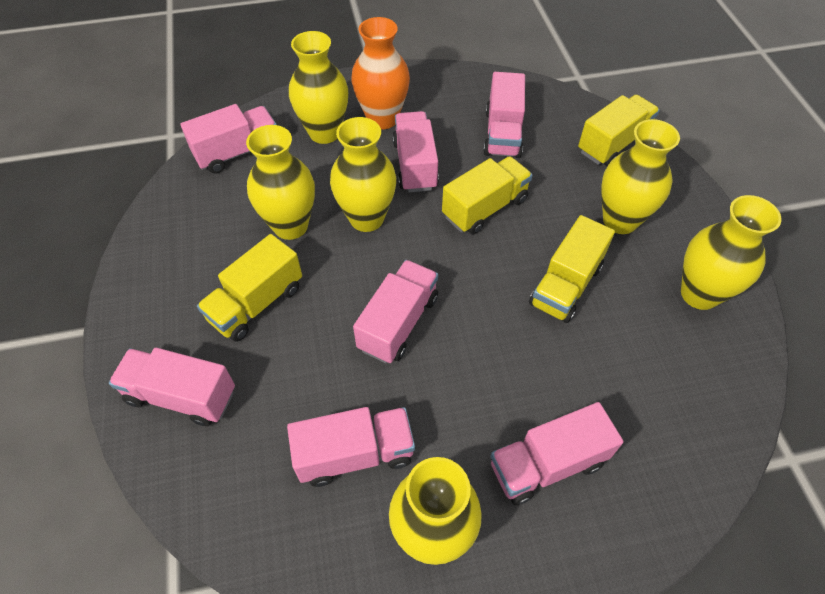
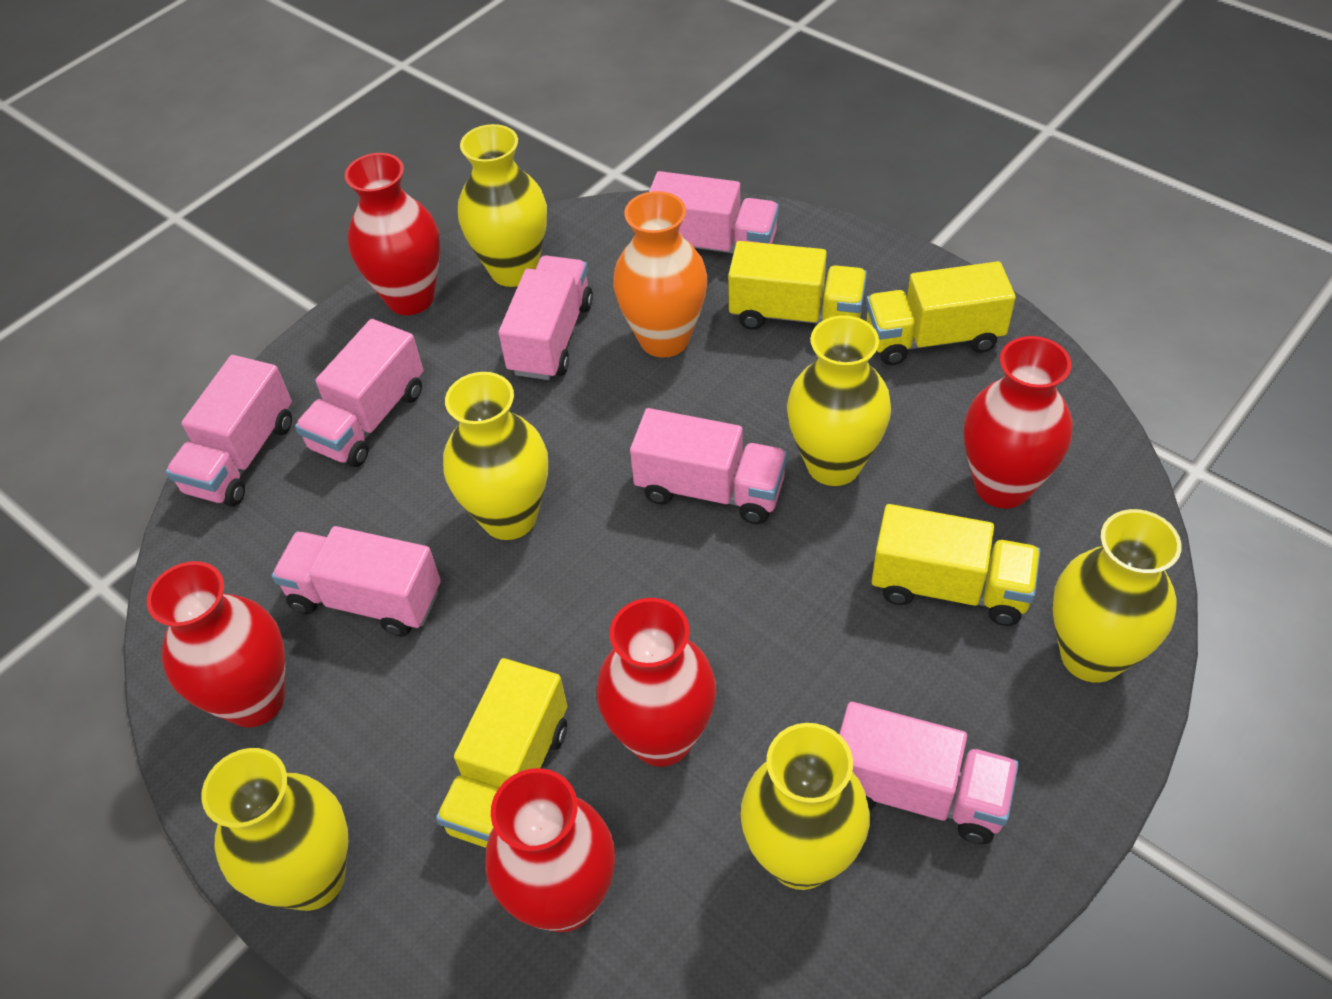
red vase: none = 0 -> [147,561,285,727] [345,153,440,315] [485,768,615,932] [597,598,717,767] [964,336,1072,509] = 5

